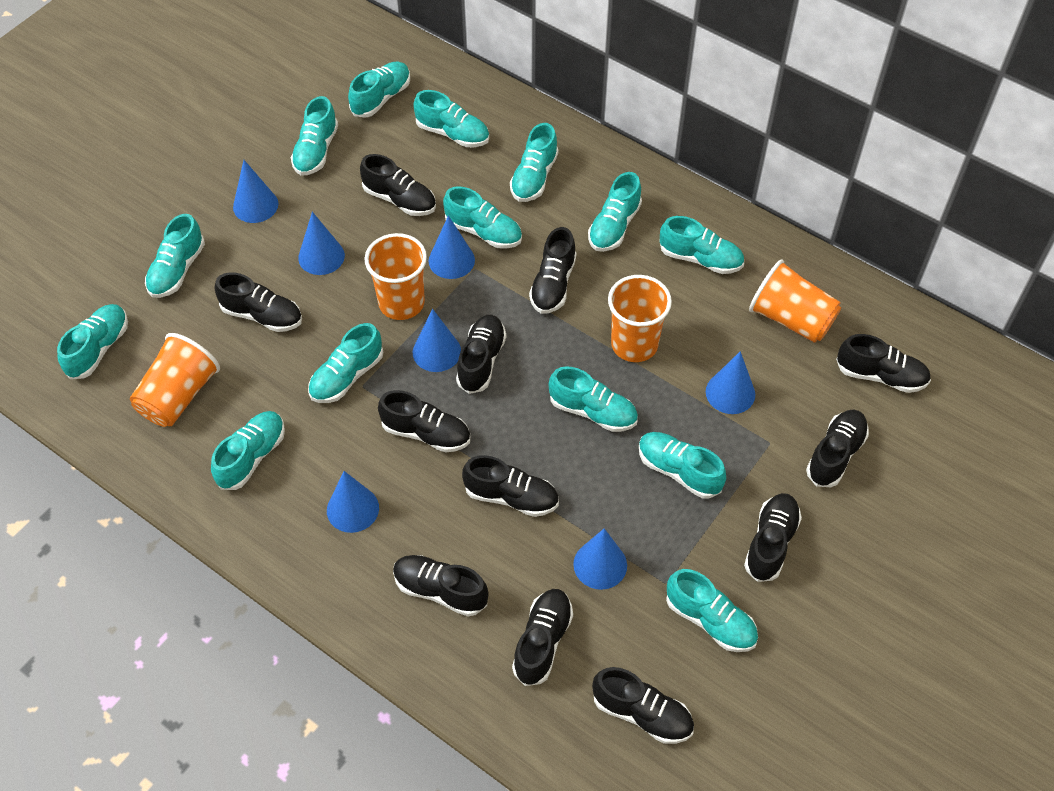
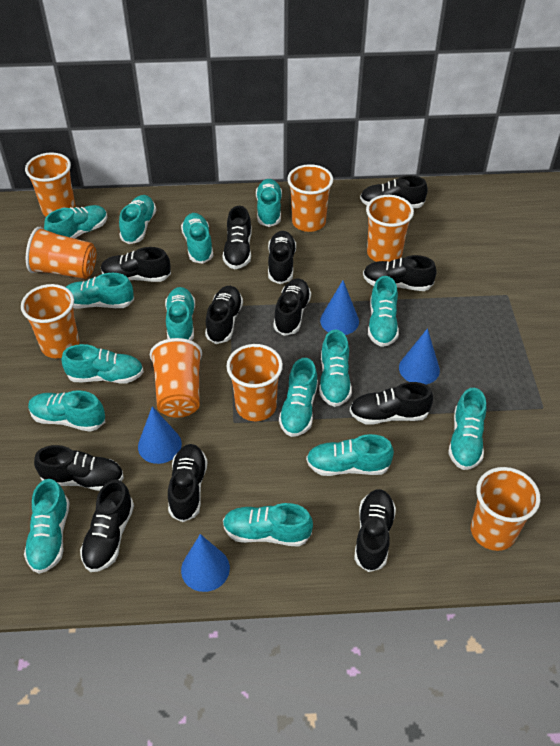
blue cone: [233,160,278,223] [298,212,345,275] [327,471,379,533] [413,309,461,372] [428,216,475,279] [573,528,627,590] [706,351,755,414] = 7 -> [138,406,182,464] [181,534,230,592] [320,280,359,335] [399,328,440,385] = 4
orange cup: [130,333,220,427] [364,233,427,320] [608,275,672,362] [749,259,841,343] = 4 -> [21,284,80,358] [25,152,76,217] [26,227,96,279] [150,338,202,418] [226,344,283,421] [287,164,333,232] [366,195,414,262] [471,467,540,551] = 8
turquoise shoe: [57,304,128,379] [145,214,205,298] [211,411,285,490] [291,96,338,176] [308,323,383,403] [348,62,410,118] [413,90,489,147] [443,186,522,249] [510,123,558,202] [549,366,638,432] [588,172,642,252] [639,432,726,499] [659,216,744,274] [666,569,758,652] = 14 -> [24,479,70,574] [28,390,105,432] [44,205,108,239] [62,344,144,383] [66,273,134,309] [119,195,156,244] [165,287,195,341] [181,213,213,264] [223,503,313,547] [256,179,282,227] [279,358,318,437] [306,434,394,476] [319,329,352,407] [368,276,399,347] [448,388,487,470] = 15

